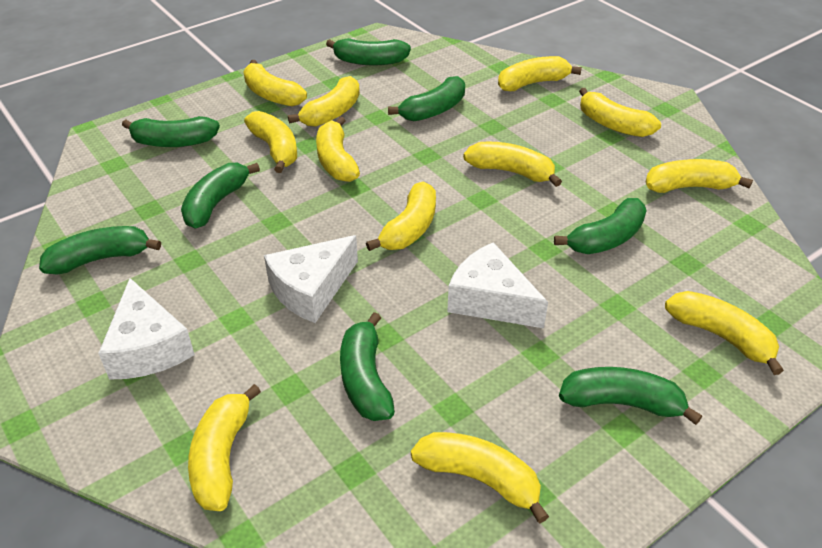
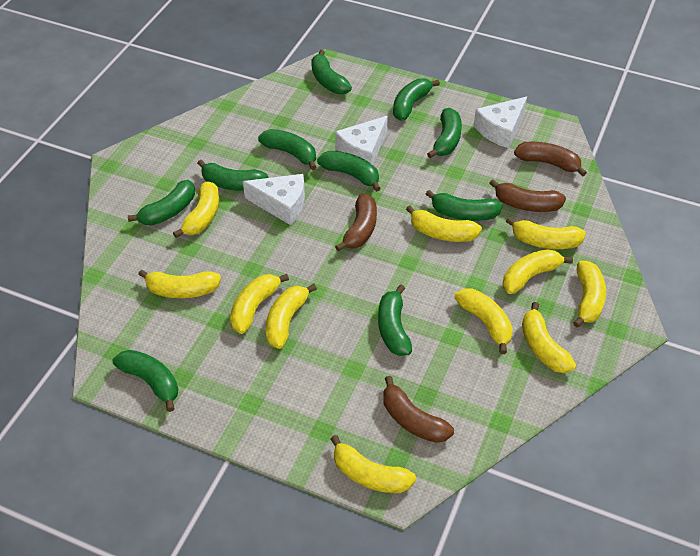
brown banana: none = 0 -> [335,194,377,251] [383,376,454,443] [489,179,566,212] [514,141,587,177] = 4
green banana: [39,226,161,275] [122,116,220,147] [181,163,260,229] [326,38,411,65] [340,312,395,421] [388,76,465,121] [554,198,647,254] [559,367,702,425] = 8 -> [112,350,178,412] [128,180,195,225] [197,160,269,191] [258,129,316,170] [311,50,352,94] [317,151,381,192] [378,285,412,356] [393,78,440,121] [426,190,503,221] [427,108,462,158] = 10
yellow banana: [188,384,261,511] [243,60,307,107] [244,111,297,173] [288,76,360,127] [316,116,360,182] [366,181,436,251] [411,432,549,523] [463,142,562,187] [498,56,582,91] [579,88,661,137] [645,159,753,193] [665,291,784,375] = 12 -> [138,270,221,298] [173,181,219,238] [230,274,289,334] [266,284,317,349] [331,435,416,493] [406,205,482,242] [454,288,513,354] [503,249,573,294] [506,217,586,249] [522,302,576,373] [573,261,606,327] = 11

